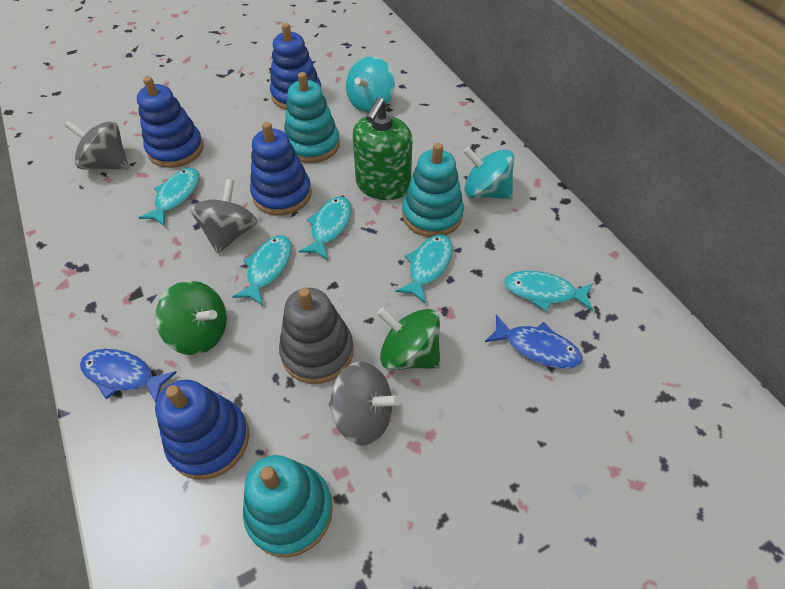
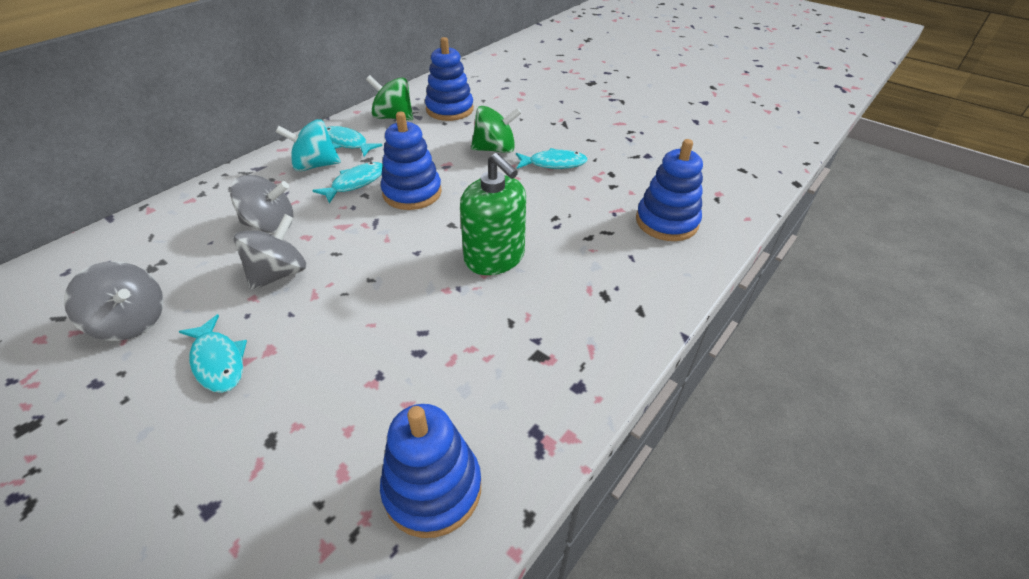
blue fish: [80,349,177,403] [485,314,583,369] = 2 -> none = 0
grey stacking toy: [279,288,354,384] = 1 -> none = 0
turquoise fish: [138,168,200,227] [232,235,292,306] [299,197,352,260] [395,234,453,304] [504,271,593,311] = 5 -> [179,314,247,393] [312,162,383,204] [327,126,383,156] [516,148,588,169] = 4
turquoise spinning top: [346,56,395,113] [463,147,514,199] = 2 -> [276,119,341,172] = 1
turquoise stacking toy: [243,455,333,557] [284,72,340,163] [402,143,464,237] = 3 -> none = 0

